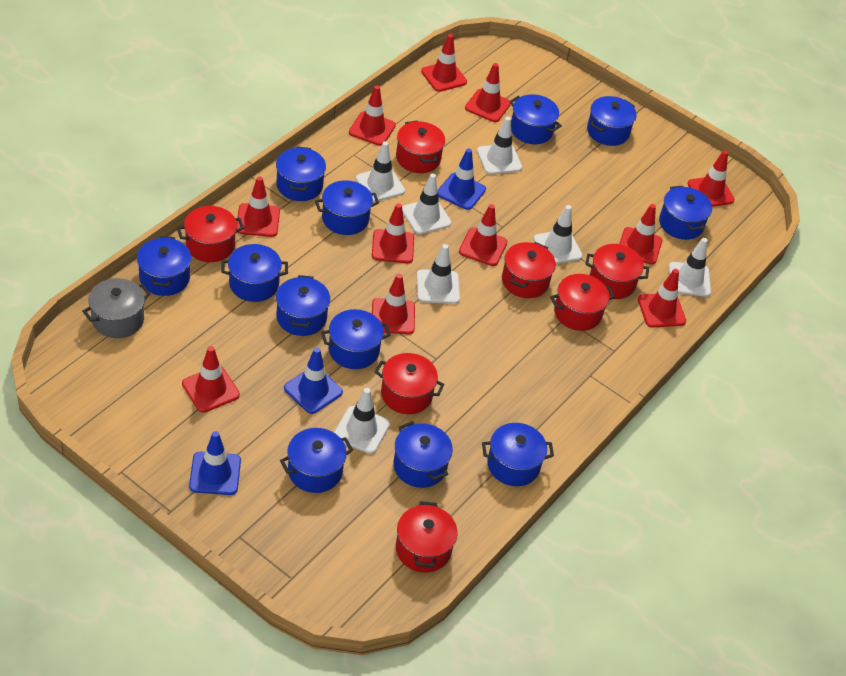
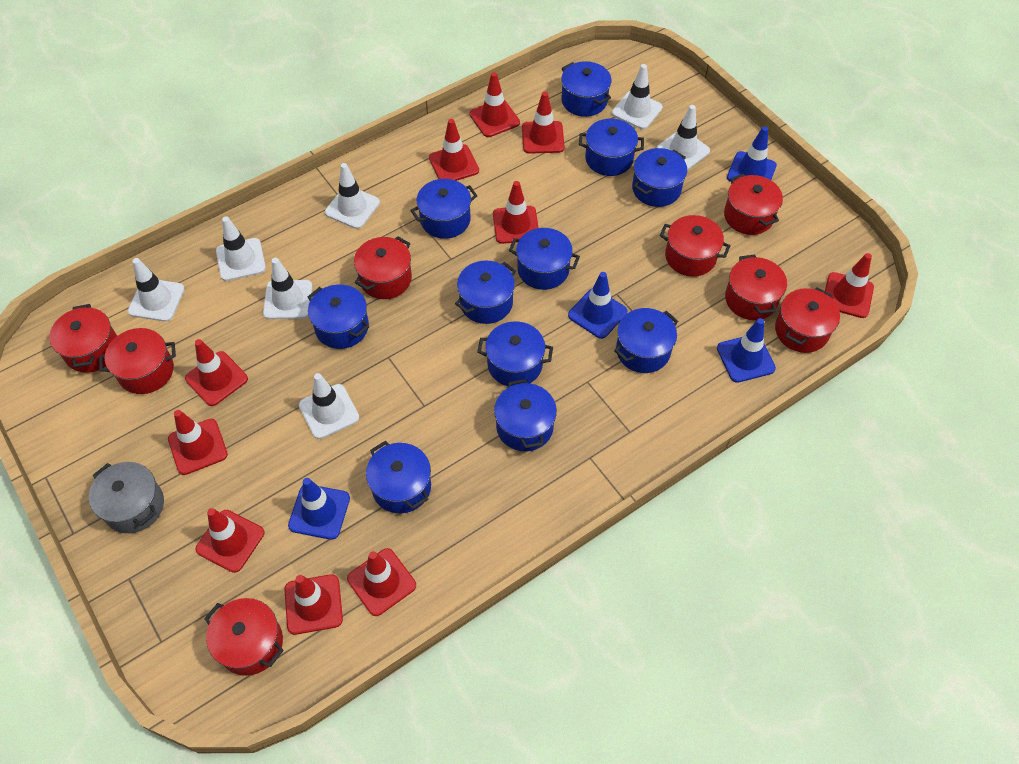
blue pot: [137,236,191,296] [221,244,288,302] [276,146,326,201] [276,275,330,336] [280,428,353,493] [315,180,379,235] [321,309,391,369] [393,421,453,488] [482,423,554,486] [509,94,562,144] [587,96,636,146] [659,186,712,240] = 12 -> [308,285,369,349] [366,441,431,513] [410,179,477,239] [455,260,516,324] [477,321,553,386] [494,379,557,451] [509,228,580,290] [561,61,611,117] [579,119,644,176] [614,308,678,373] [632,148,687,207] = 11
blue traffic cone: [189,431,241,495] [284,347,343,414] [438,148,486,210] = 3 -> [288,478,350,540] [568,272,627,339] [717,318,776,383] [727,126,777,182] = 4
red pot: [177,206,244,262] [375,353,445,414] [396,120,445,173] [396,501,458,573] [502,242,556,298] [550,274,615,331] [585,244,649,299] = 7 -> [49,304,117,373] [99,328,176,394] [204,598,284,676] [354,236,412,299] [660,215,731,277] [724,174,783,235] [725,254,787,320] [775,288,840,353] = 8
red traffic cone: [182,346,240,413] [237,176,280,237] [349,85,396,146] [372,203,414,263] [372,274,415,335] [421,34,467,92] [459,204,508,266] [465,63,511,122] [619,204,662,265] [638,269,686,327] [687,150,735,207] = 11 -> [168,410,228,475] [185,339,248,406] [196,508,264,573] [284,574,343,635] [347,548,416,616] [429,119,479,181] [469,72,520,137] [493,181,539,244] [522,92,565,154] [825,253,874,318] = 10

